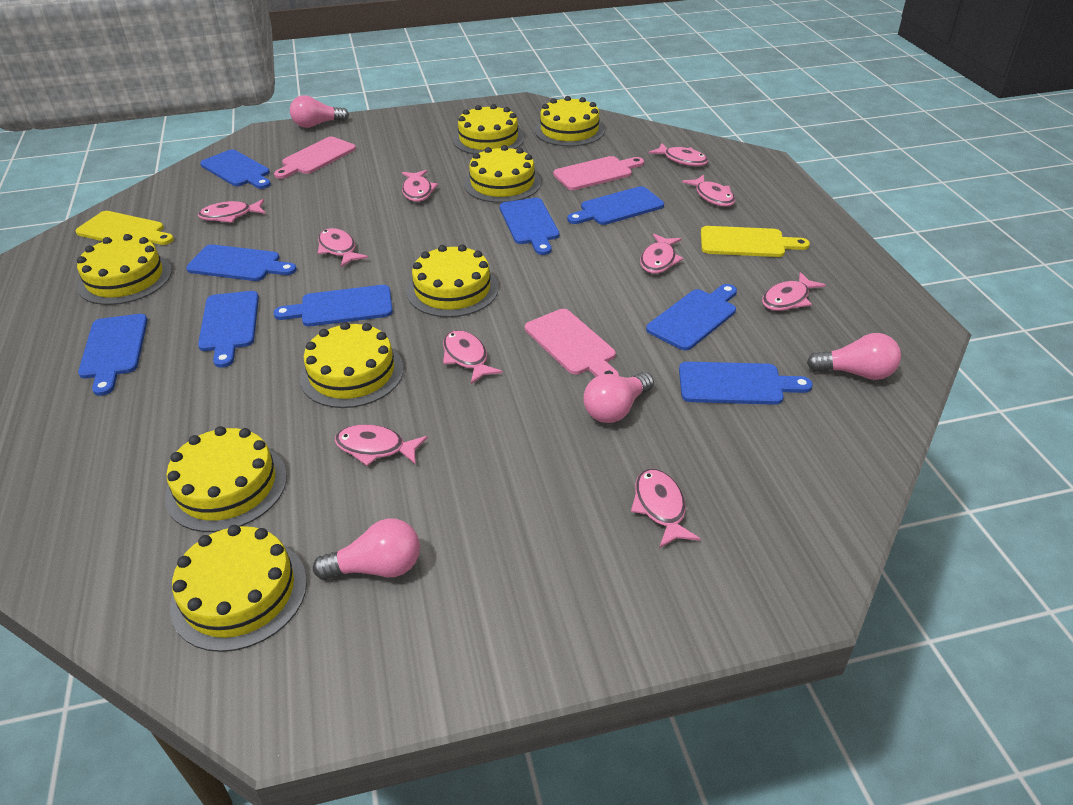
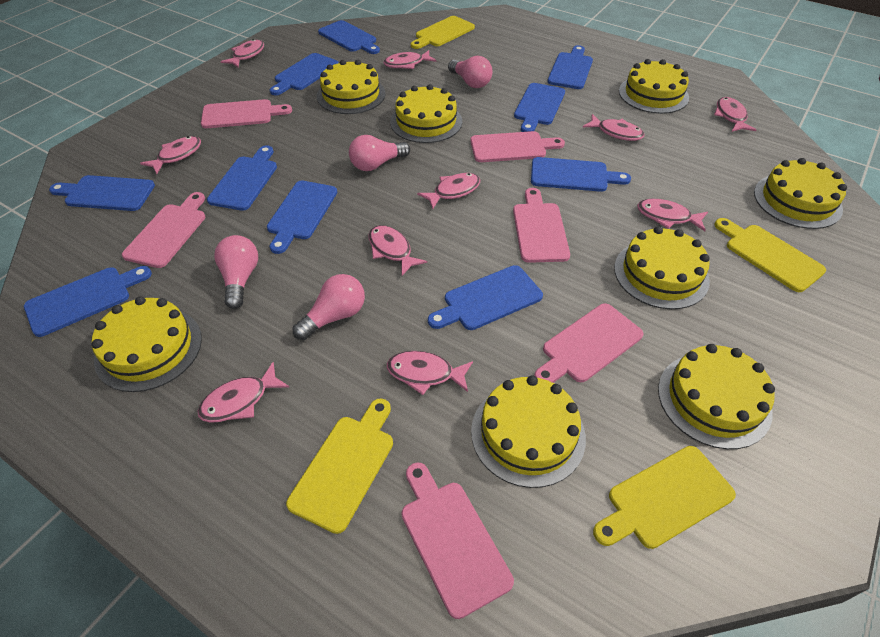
blue cutting board: [78,314,148,396] [186,244,297,281] [198,291,259,368] [200,149,271,189] [273,285,393,326] [500,198,559,255] [567,186,664,225] [646,284,737,350] [679,362,813,405] = 9 -> [24,266,152,337] [49,175,155,211] [207,145,277,211] [267,181,337,254] [270,53,339,95] [318,20,380,54] [428,265,543,330] [514,83,565,132] [531,157,631,192] [548,45,593,89] = 10
pink cutting board: [274,137,356,179] [525,309,619,377] [553,156,644,190] = 3 -> [122,192,205,268] [201,99,292,128] [401,463,514,619] [470,131,565,162] [513,188,570,263] [534,303,643,383] = 6
yellow cutting board: [76,211,174,245] [701,226,810,257] = 2 -> [286,398,393,534] [411,16,475,49] [593,446,736,549] [715,218,826,292] = 4

